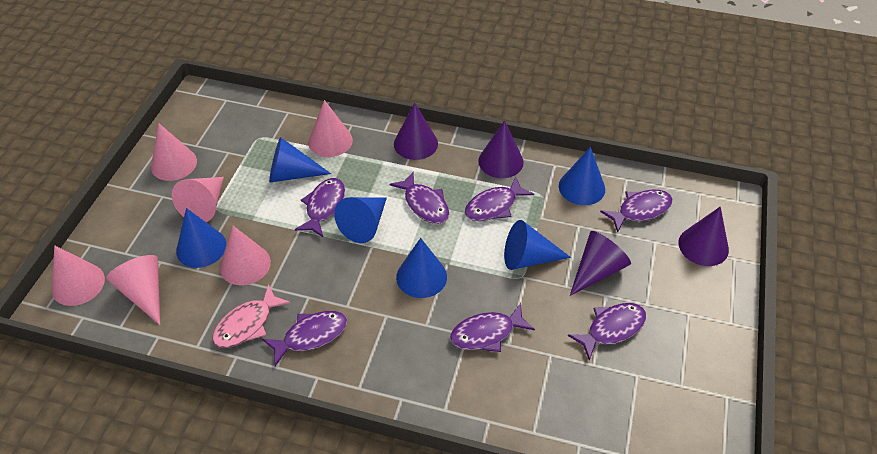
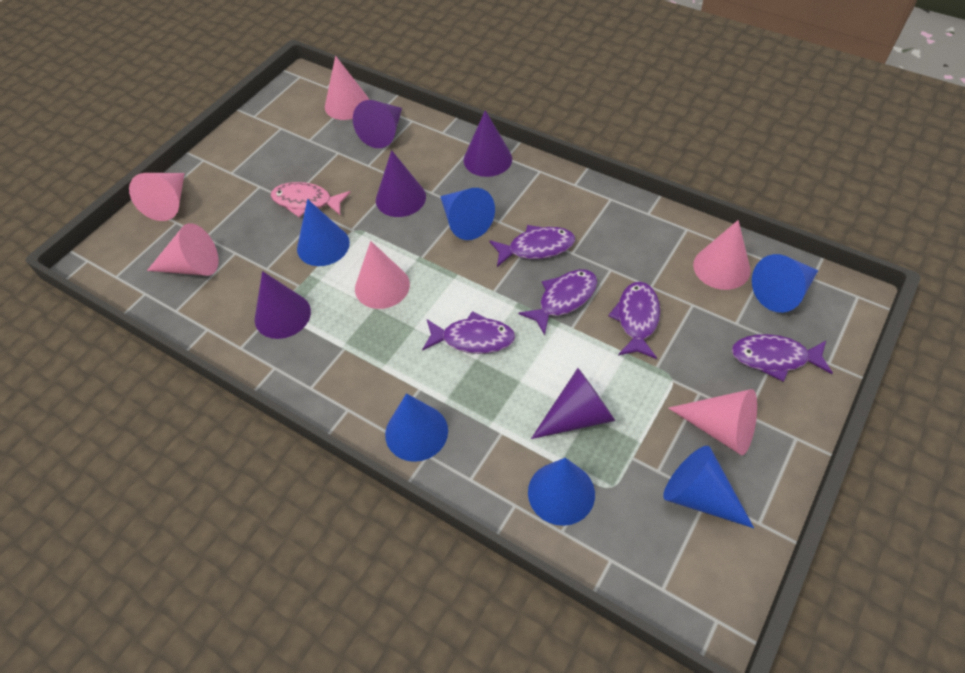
purple cone: [394,103,438,160] [478,120,524,178] [570,231,631,296] [678,207,729,266] = 4 -> [255,271,311,339] [353,100,402,148] [376,150,426,217] [464,110,512,177] [531,368,615,439] = 5
purple fish: [262,311,347,366] [295,178,345,237] [389,172,449,224] [450,303,535,352] [465,176,534,221] [568,303,646,361] [600,189,672,233] = 7 -> [422,311,515,354] [489,225,575,267] [518,269,597,335] [608,282,660,359] [731,334,833,382] = 5

